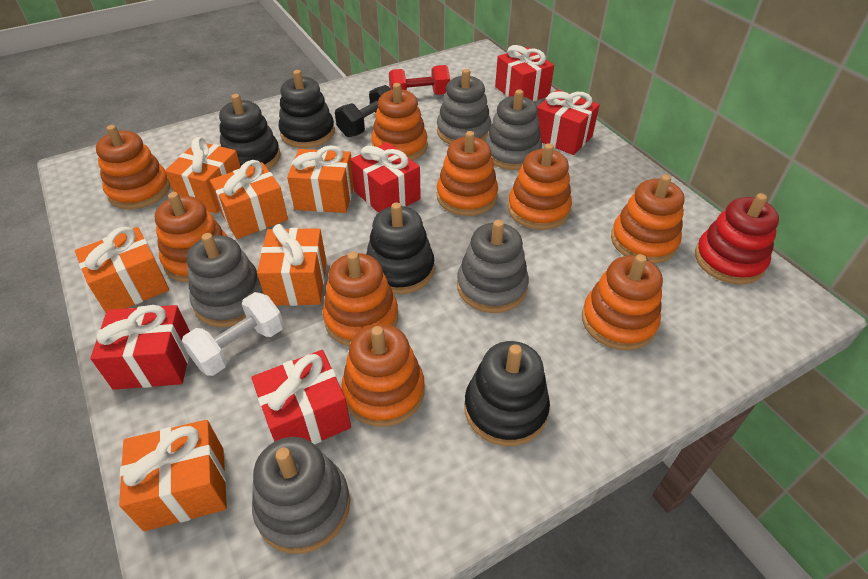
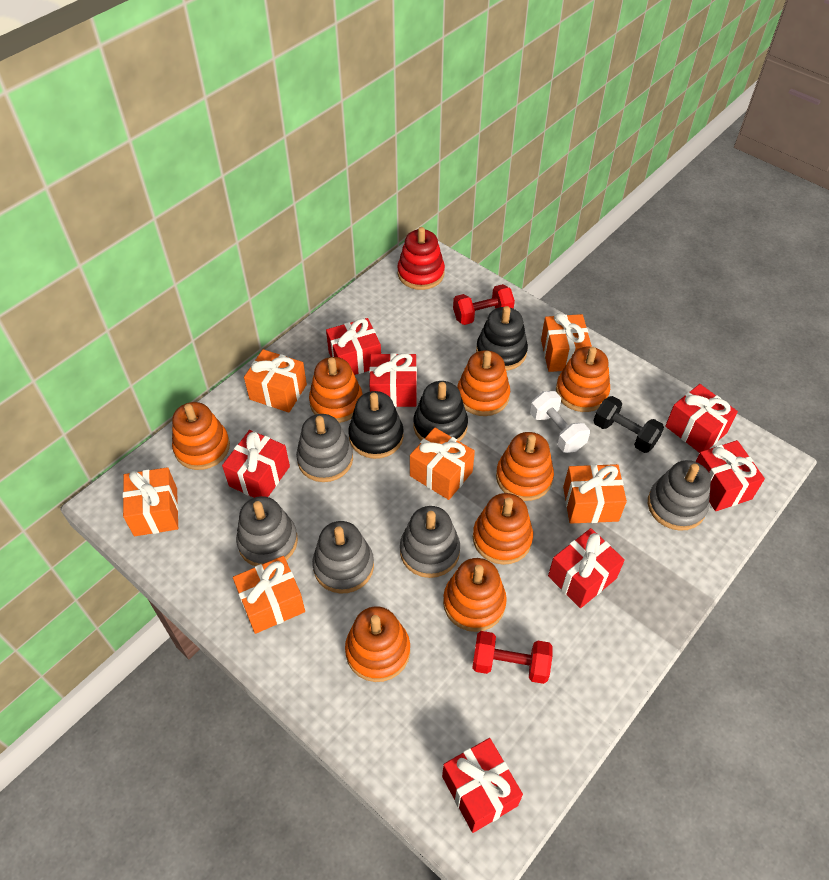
black stacking toy: [219,94,280,170] [279,70,335,148] [366,202,434,294] [464,341,550,446] = 4 -> [348,391,404,459] [413,381,468,442] [476,306,528,371] = 3
orange stacking toy: [96,125,170,209] [155,192,228,283] [323,252,398,346] [341,324,424,427] [371,83,428,161] [437,131,498,216] [508,143,572,230] [582,254,663,350] [611,174,685,264] = 9 -> [172,402,230,470] [309,357,363,423] [345,606,410,682] [443,558,507,632] [457,350,510,416] [473,493,533,565] [496,432,554,501] [556,346,610,412] = 8
red dumbbell: [389,65,450,95] = 1 -> [453,284,515,325] [472,631,552,684] = 2
red gift: [90,305,190,390] [251,350,351,445] [350,142,421,213] [495,45,554,102] [537,89,600,155] = 5 -> [222,430,290,498] [326,318,381,375] [369,353,417,407] [442,738,523,833] [548,528,625,608] [665,384,738,453] [696,440,765,511] = 7

